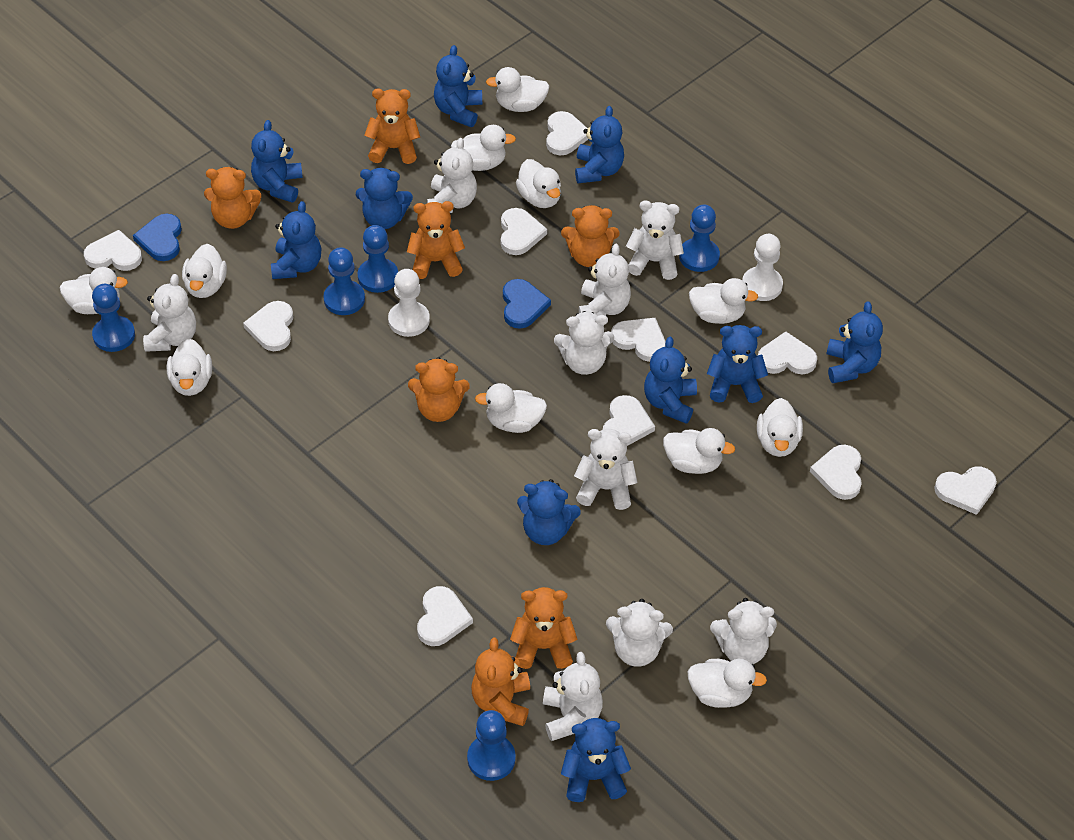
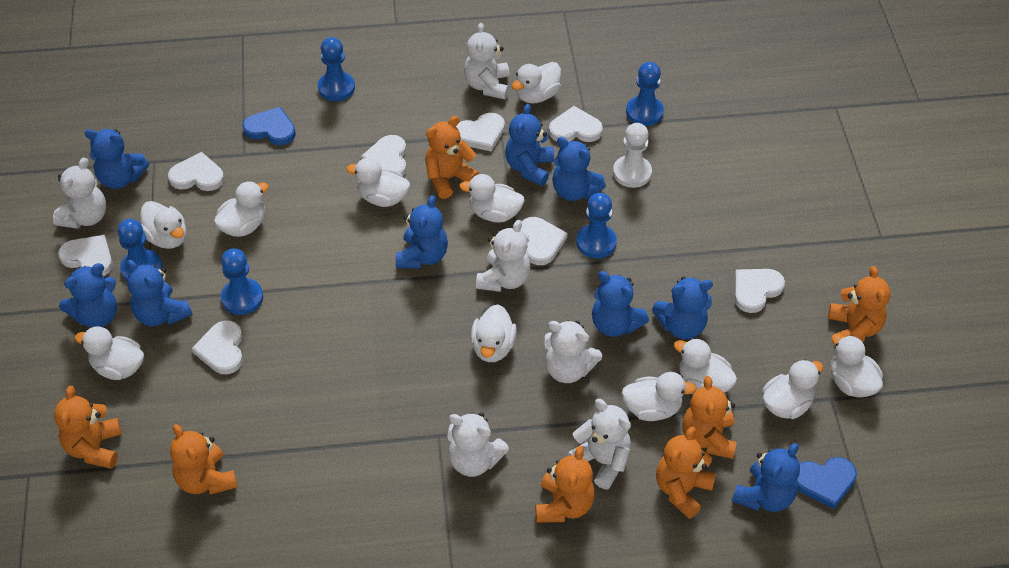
blue teddy bear: [251,120,303,203] [271,201,322,279] [356,168,413,229] [434,45,482,127] [517,479,581,545] [561,718,631,802] [575,106,624,183] [644,337,697,424] [707,325,768,403] [826,301,883,383] = 10 -> [59,263,117,327] [85,129,149,189] [127,260,192,326] [396,195,448,269] [505,104,554,186] [552,137,606,201] [592,271,649,337] [652,277,713,339] [732,443,800,512] = 9
white heart: [84,230,142,271] [243,301,293,351] [417,586,473,646] [501,208,547,255] [546,111,588,155] [603,395,655,446] [611,318,666,362] [758,332,817,374] [810,445,862,500] [934,467,997,515] = 10 -> [58,235,113,276] [168,152,224,191] [192,320,243,374] [361,135,406,176] [456,113,505,152] [520,217,567,265] [549,106,603,142] [735,269,785,313] = 8
white pawn: [388,269,430,337] [742,234,783,301] = 2 -> [613,123,652,188] = 1
white teddy bear: [143,274,196,352] [427,138,477,213] [543,652,603,741] [554,311,614,375] [574,429,637,510] [579,244,631,316] [606,599,673,667] [626,200,684,280] [710,598,777,664] = 9 -> [53,158,106,229] [447,412,509,477] [464,23,509,99] [476,220,530,292] [544,320,602,383] [567,399,631,489] = 6

